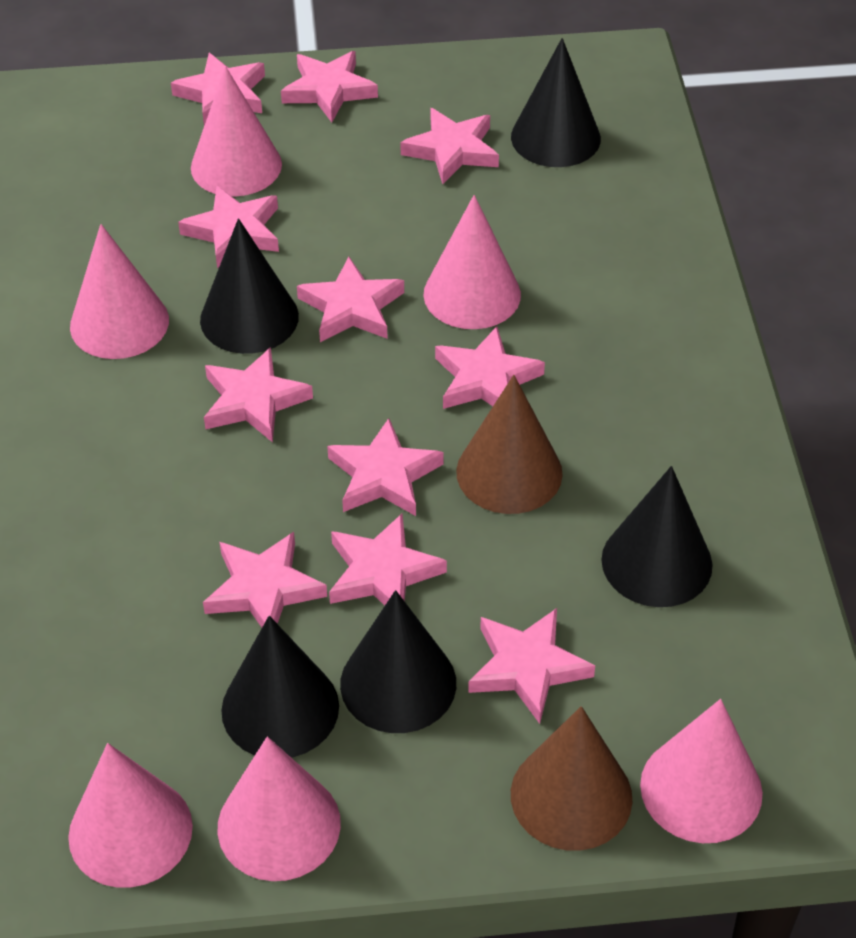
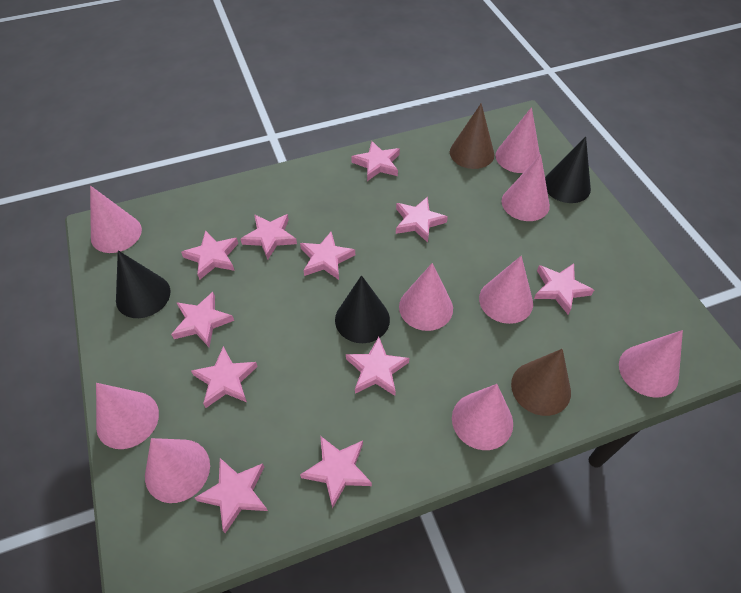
black cone: [200,219,299,354] [221,616,339,758] [340,590,456,733] [511,38,601,167] [601,466,713,607] = 5 -> [116,250,170,318] [335,275,390,343] [545,137,591,203] = 3
pink cone: [68,743,193,888] [70,224,169,359] [191,66,282,197] [218,737,341,881] [424,195,521,329] [640,699,763,843] = 6 -> [90,186,142,253] [96,383,159,449] [145,438,210,503] [399,263,453,331] [452,384,513,450] [479,256,533,324] [495,107,540,173] [501,154,550,221] [619,330,683,398] = 9

